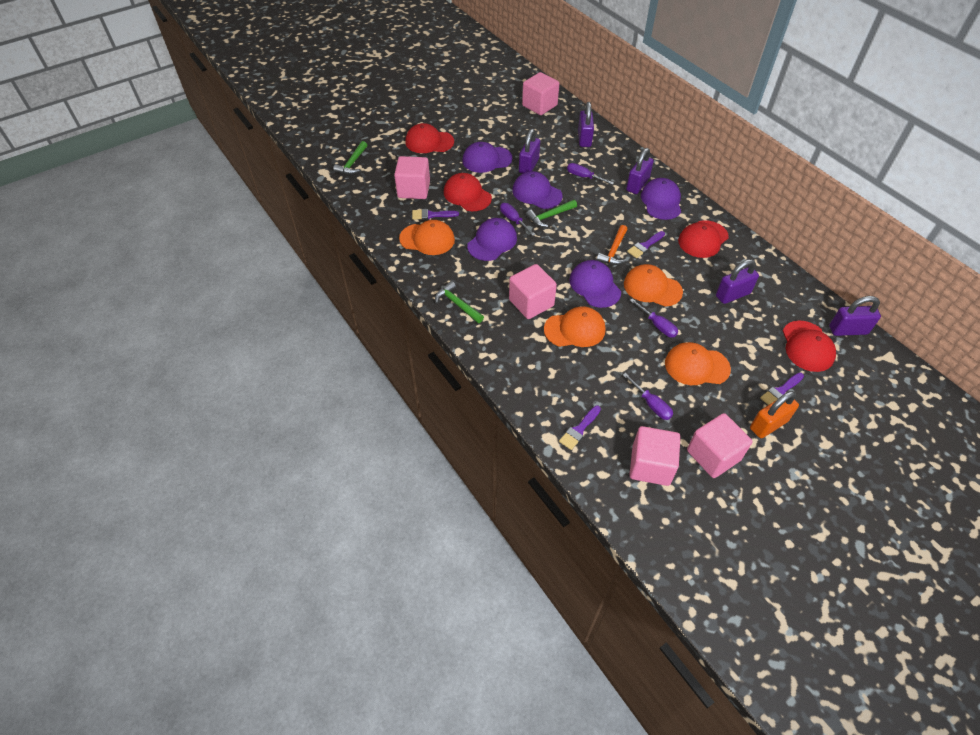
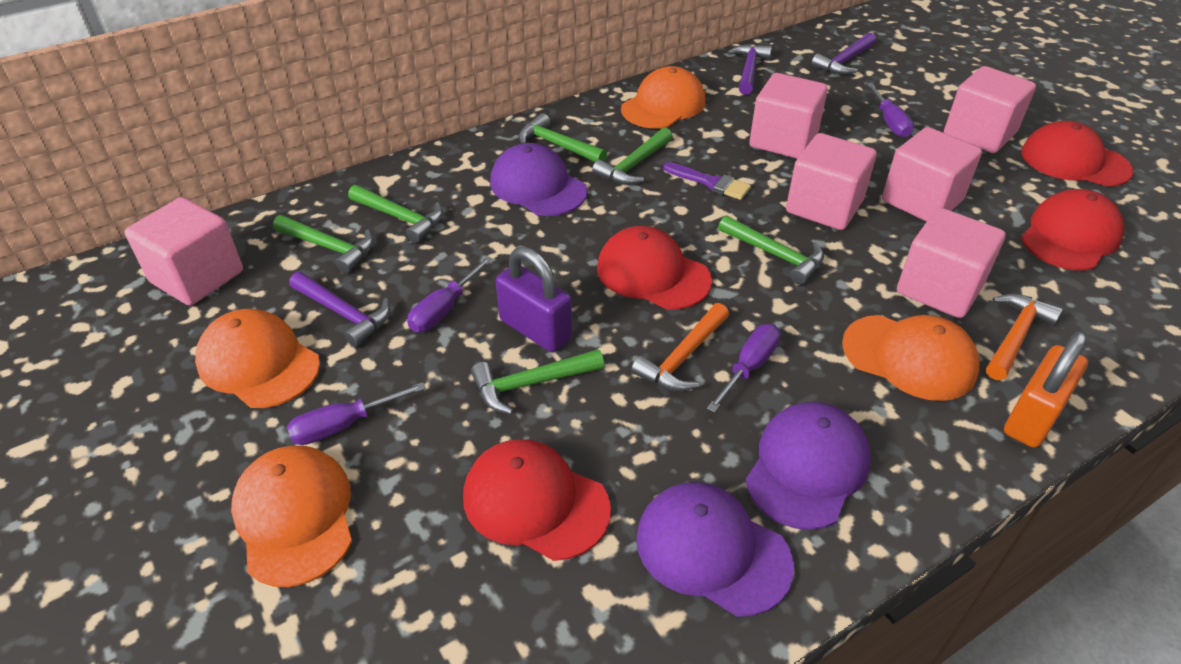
green hammer: [333,141,367,174] [435,281,484,323] [526,200,577,227] = 3 -> [273,215,374,273] [348,185,443,243] [471,349,604,414] [519,113,607,162] [592,128,673,185] [718,215,824,285] = 6
orange hammer: [597,225,627,265] = 1 -> [631,303,729,392] [986,294,1063,380] = 2
pink cube: [394,156,430,199] [509,264,557,319] [522,72,559,115] [630,426,681,486] [687,413,752,478] = 5 -> [125,197,243,306] [749,73,828,159] [786,133,876,230] [882,127,982,222] [897,208,1006,318] [944,66,1036,153] = 6
purple brush: [412,209,459,220] [559,406,601,450] [627,231,665,258] [760,372,804,405] = 4 -> [663,162,751,200] = 1
purple cap: [462,142,512,173] [467,218,517,261] [512,171,563,209] [569,260,621,308] [641,178,681,220] = 5 -> [490,143,587,216] [636,482,794,617] [746,402,871,530] = 3
purple hammer: none = 0 -> [289,272,391,347] [727,44,772,95] [811,33,876,74] = 3
purple padlock: [519,129,540,174] [578,102,594,147] [626,148,654,194] [716,259,759,304] [829,296,881,336] = 5 -> [496,247,572,352] = 1

